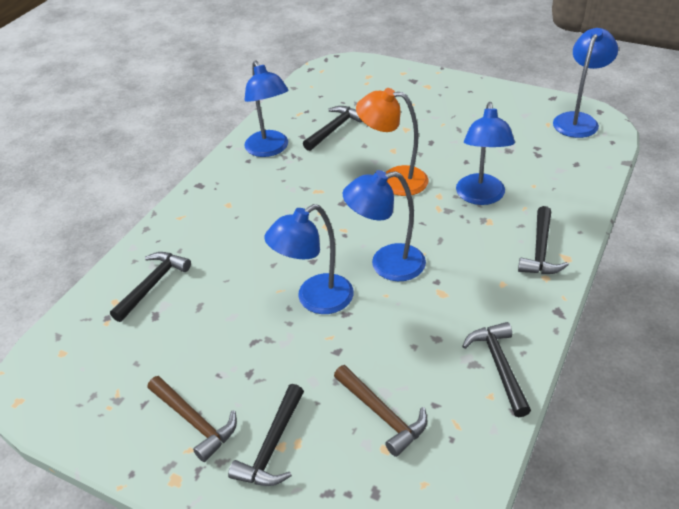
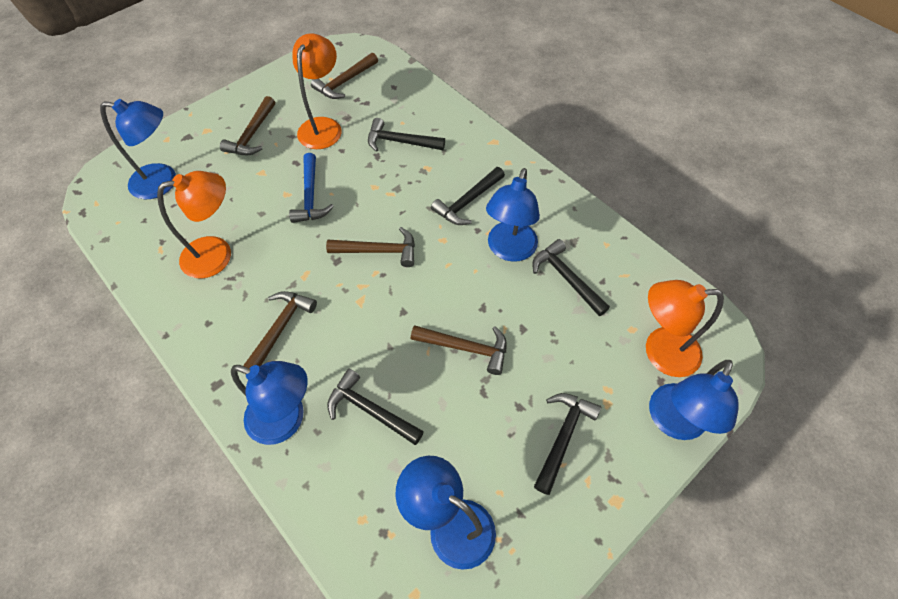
blue hammer: none = 0 -> [289,153,334,223] = 1
brown hammer: [148,376,237,462] [334,365,427,457] = 2 -> [220,96,275,155] [243,291,317,368] [311,53,378,99] [326,227,415,267] [411,325,507,375] = 5
orange lamp: [356,88,429,196] = 1 -> [157,171,231,278] [292,33,342,149] [646,280,724,377] = 3

